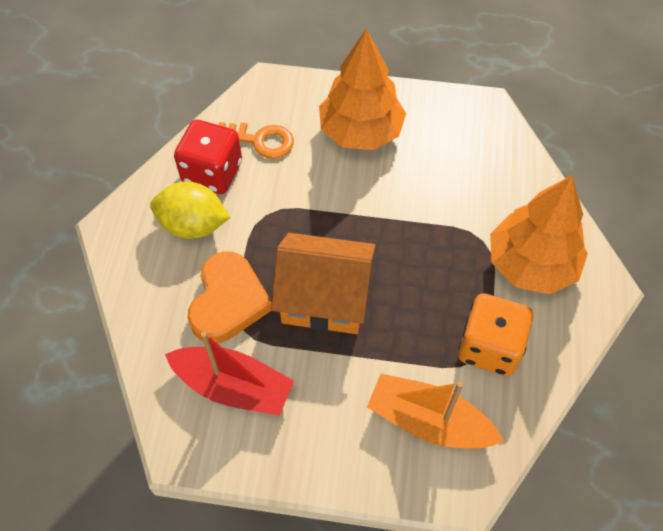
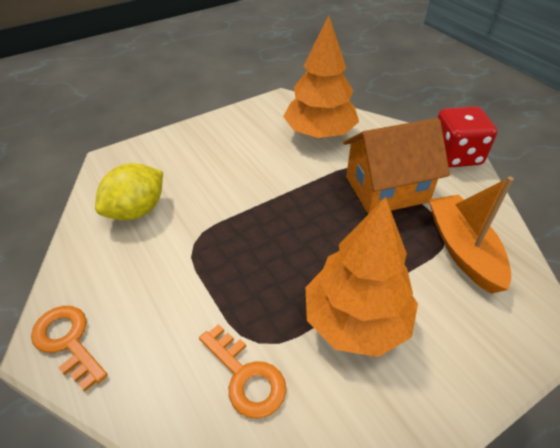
orange dice: [458,293,533,376] = 1 -> none = 0
orange heart: [188,251,272,343] = 1 -> none = 0
orange key: [218,122,294,159] = 1 -> [31,306,108,392] [199,324,286,419] = 2
red boat: [165,332,294,416] = 1 -> none = 0

